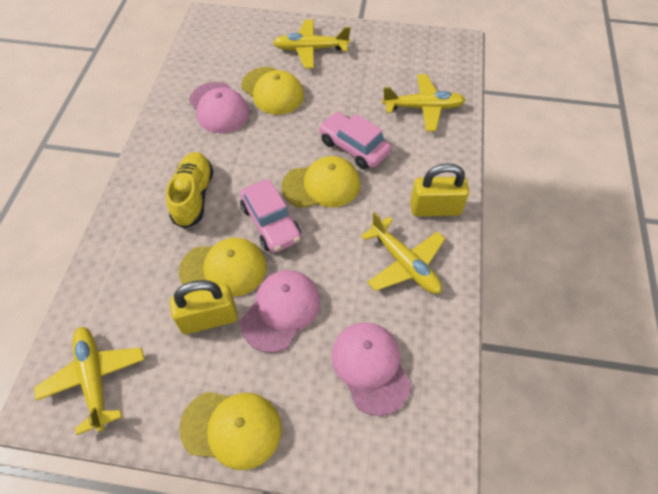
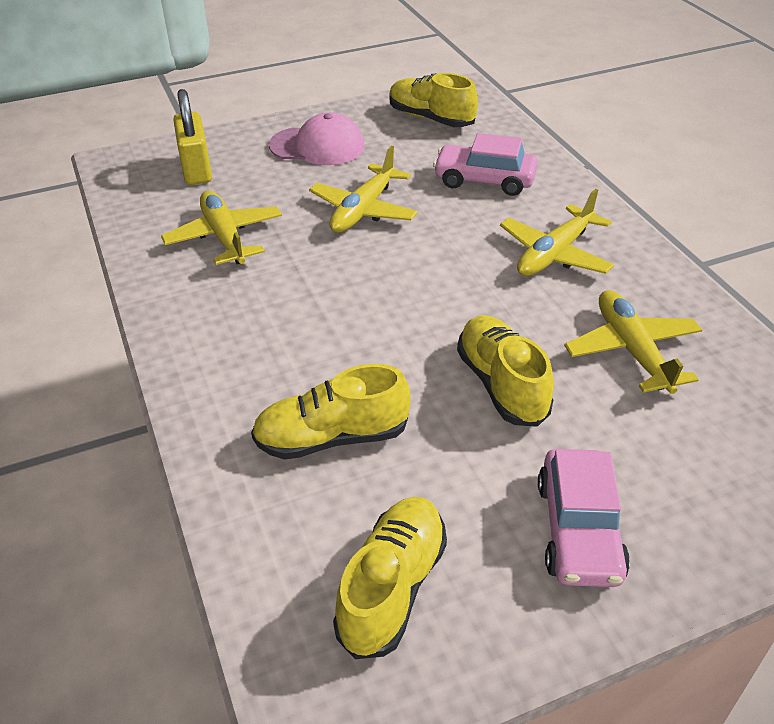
pink cap: [189,82,249,133] [240,270,320,353] [332,323,411,416] = 3 -> [269,112,365,165] = 1
yellow cap: [179,238,267,297] [179,392,282,470] [241,67,304,115] [282,156,360,208] = 4 -> none = 0
yellow padlock: [170,280,238,334] [410,163,469,216] = 2 -> [173,89,212,185] = 1
yellow shoe: [166,152,213,229] = 1 -> [251,364,410,459] [333,497,447,659] [389,73,478,127] [457,315,554,427] = 4

